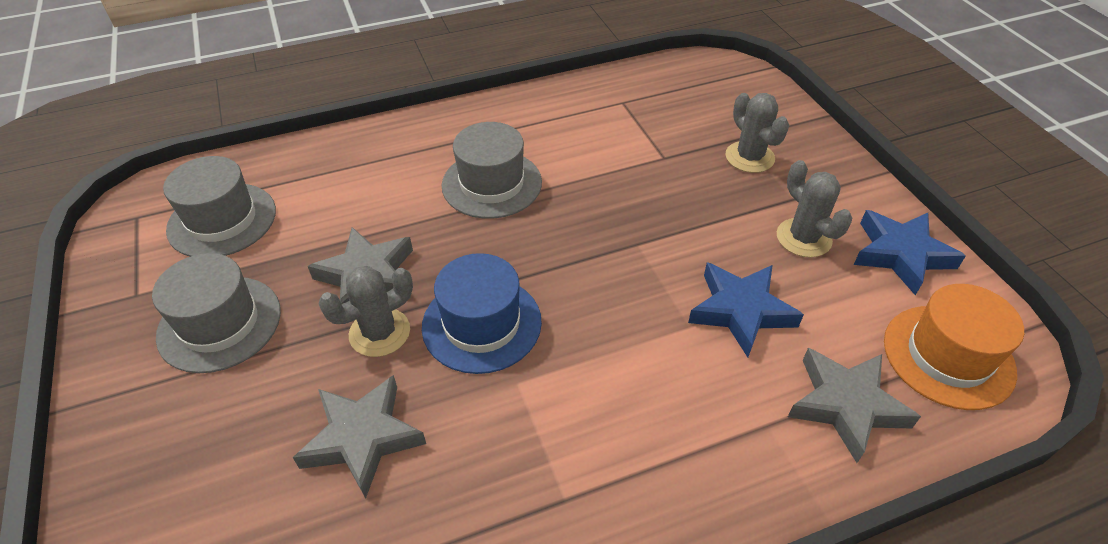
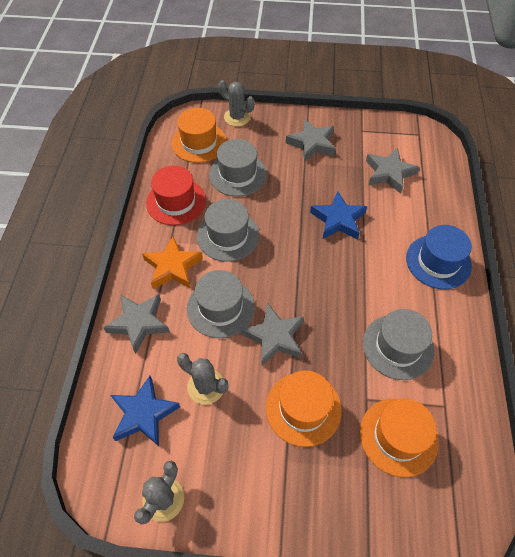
grey hat: [152,253,281,373] [163,156,276,257] [441,122,542,219] = 3 -> [187,270,255,338] [197,199,259,262] [209,139,267,197] [363,309,435,380] = 4
grey star: [293,375,426,499] [308,227,413,304] [788,348,921,463] = 3 -> [103,294,170,354] [241,303,304,365] [286,119,335,162] [366,148,420,194] = 4
orange hat: [884,284,1024,410] = 1 -> [171,108,227,163] [266,370,342,447] [360,399,439,477] = 3
orange star: none = 0 -> [142,236,203,289] = 1
red hat: none = 0 -> [146,166,206,225] = 1

